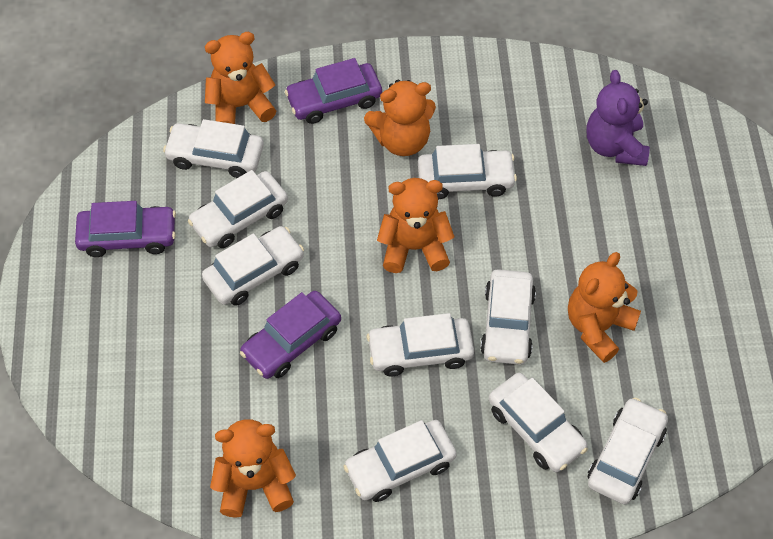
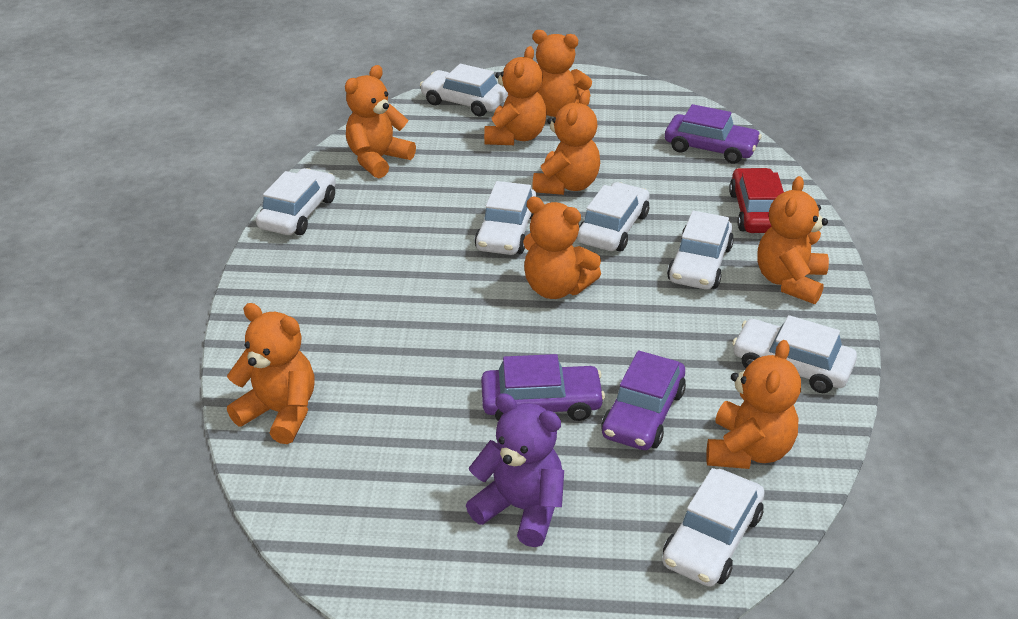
orange teddy bear: [205,32,276,124] [210,419,296,518] [364,80,436,156] [377,178,455,273] [568,252,641,363] = 5 -> [227,303,315,444] [345,65,416,178] [484,46,547,145] [523,197,601,299] [532,91,600,195] [533,30,592,117] [706,340,801,469] [757,176,829,304] = 8
red car: none = 0 -> [729,168,784,233] = 1
white car: [163,119,264,178] [188,170,288,248] [202,226,304,306] [343,420,457,502] [367,313,474,376] [418,144,517,199] [480,269,536,365] [489,373,588,472] [588,397,668,504] = 9 -> [256,168,336,235] [420,64,508,117] [475,181,537,255] [577,182,650,251] [662,468,765,587] [667,211,734,290] [732,315,857,393] = 7

